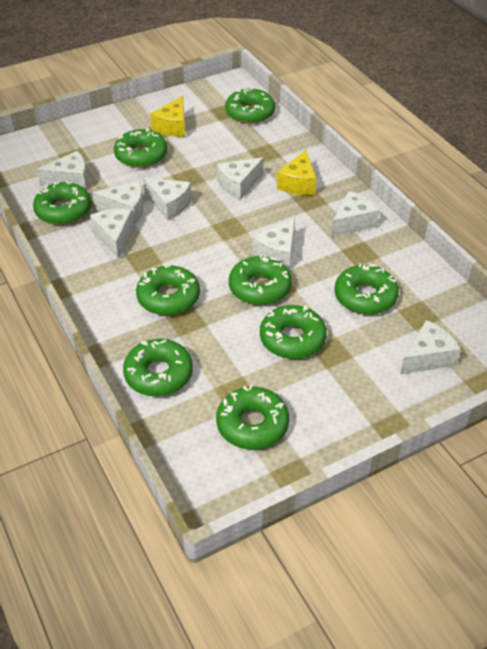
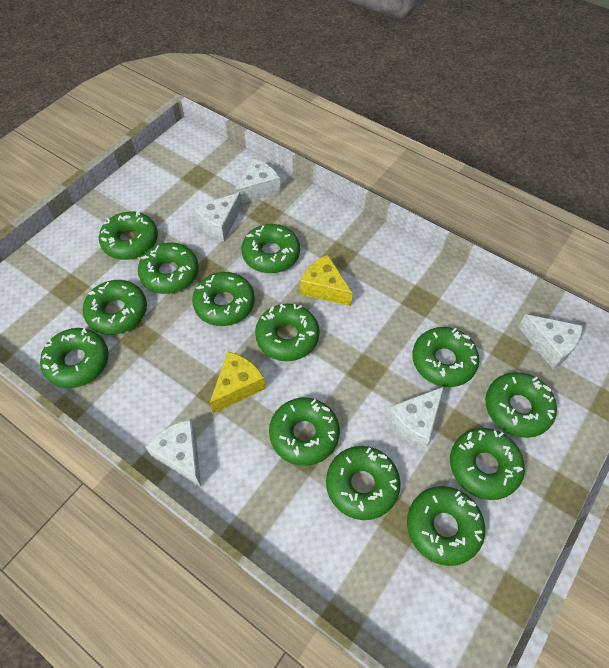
green donut: [33,180,91,225] [114,128,167,168] [123,339,193,396] [136,263,200,315] [216,385,289,450] [225,88,275,124] [229,254,292,305] [260,305,326,359] [334,263,399,315] = 9 -> [40,328,109,388] [83,280,147,335] [99,211,158,260] [138,243,199,294] [192,272,255,326] [242,224,300,273] [255,304,320,361] [269,397,340,466] [326,446,401,520] [407,486,485,566] [412,327,479,387] [450,428,525,500] [485,372,557,438] = 13
white cheese: [37,151,88,190] [90,209,134,259] [92,181,144,224] [143,178,192,220] [217,157,263,200] [253,218,295,269] [331,191,380,237] [400,320,461,374] = 8 -> [145,419,201,487] [194,192,242,241] [234,158,281,203] [387,387,444,449] [518,314,583,369] = 5

